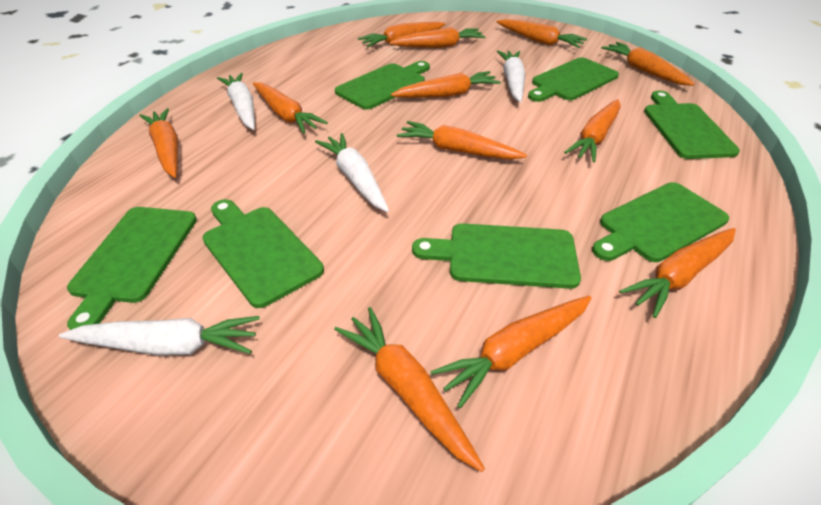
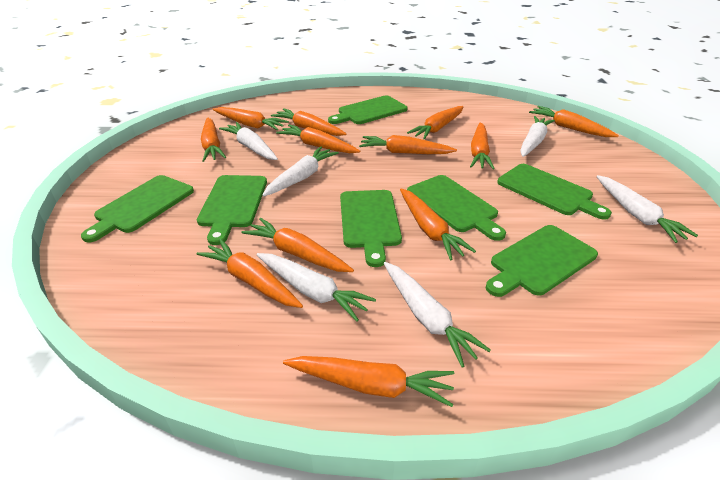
white carrot: [59,316,260,355] [217,73,255,130] [315,133,389,212] [497,50,525,102] = 4 -> [219,122,278,160] [256,253,376,322] [262,146,339,196] [384,262,491,367] [520,116,555,157] [596,175,698,243] = 6

